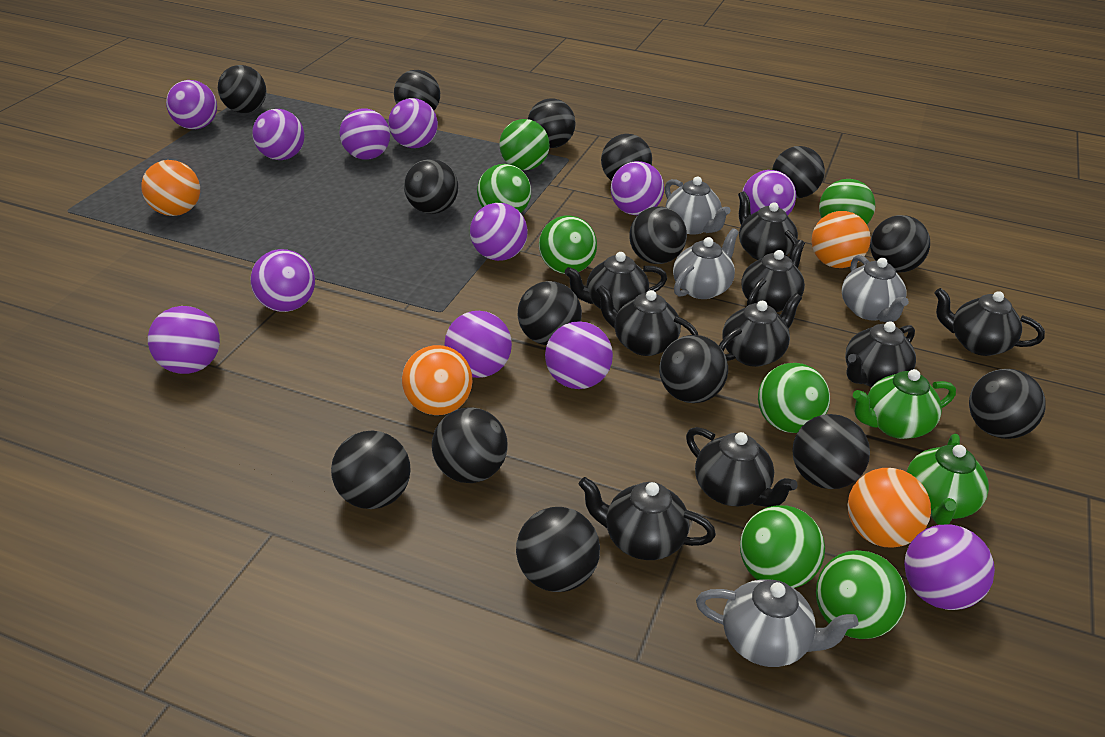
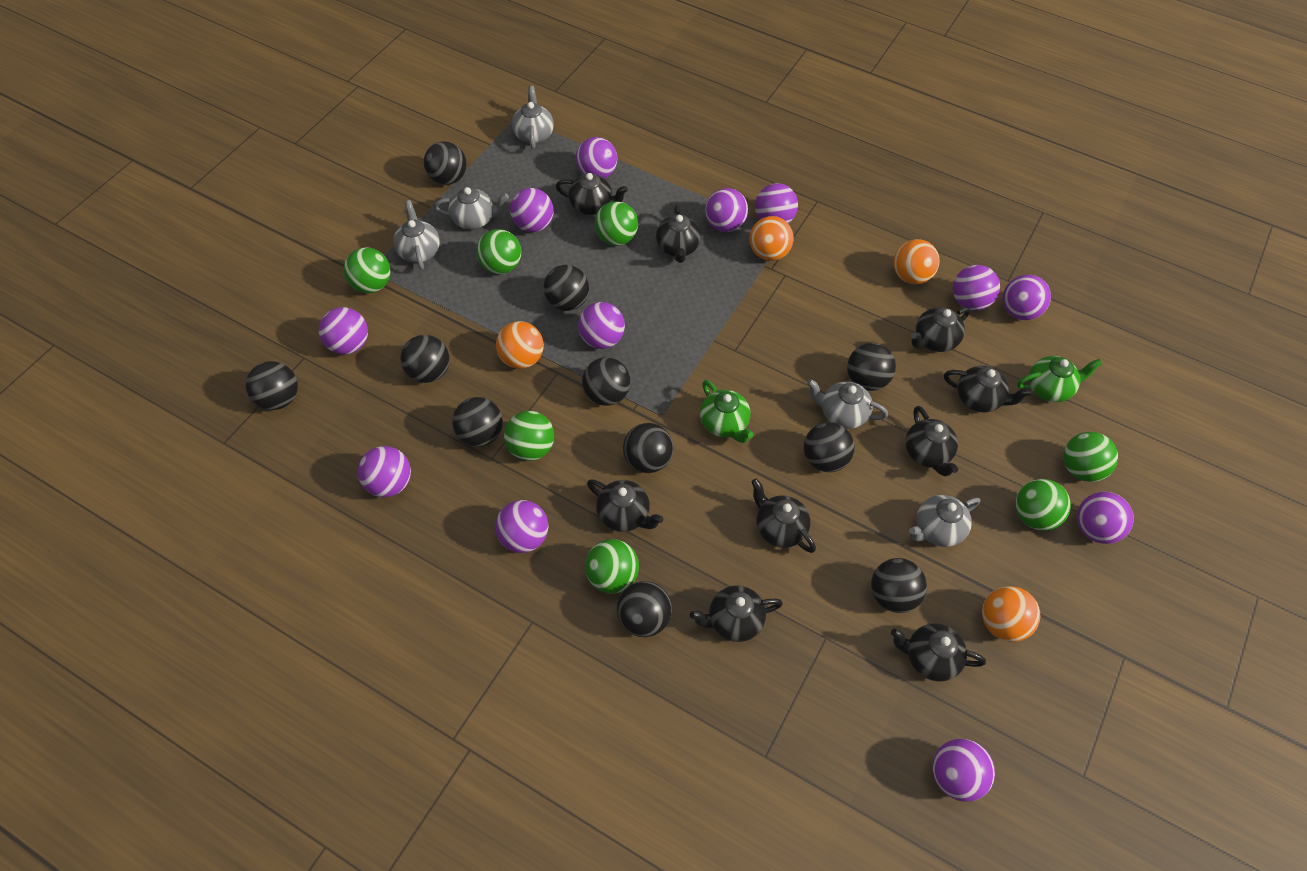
black ball: [218,65,266,113] [331,431,411,509] [394,70,440,110] [404,159,458,214] [432,407,507,483] [516,507,600,592] [518,281,582,345] [528,98,576,148] [601,134,652,181] [629,207,687,264] [659,335,728,403] [772,146,825,198] [792,414,870,489] [870,215,930,273] [969,369,1046,439] = 15 -> [246,361,298,410] [400,335,450,383] [424,141,467,185] [452,397,503,447] [543,265,589,311] [582,357,630,406] [617,581,672,637] [623,423,673,473] [804,422,854,472] [847,343,896,391] [871,558,927,613] = 11
grey teapot: [665,177,731,235] [673,228,739,299] [696,579,859,667] [842,255,909,322] = 4 -> [393,200,440,270] [434,187,509,230] [512,86,554,149] [807,379,888,429] [909,495,980,547] = 5

